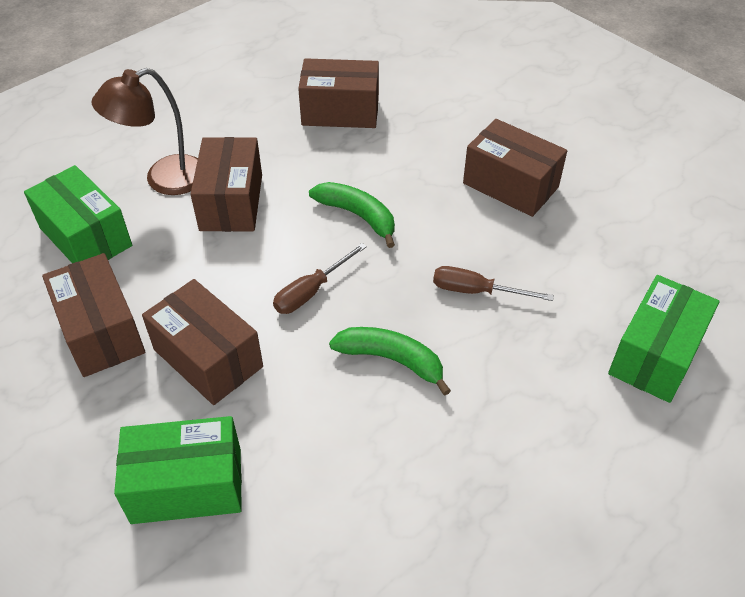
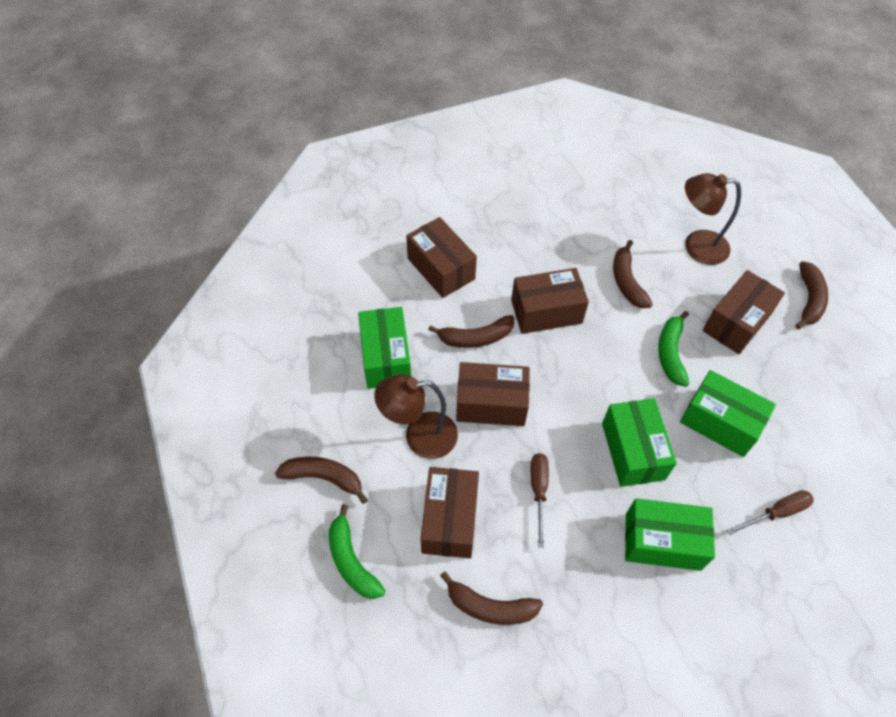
brown banana: none = 0 -> [275,457,368,504] [428,315,514,348] [440,571,543,625] [613,240,653,308] [796,261,828,329] = 5
brown lamp: [92,68,198,195] = 1 -> [374,374,458,459] [685,173,741,265] = 2
green box: [24,165,132,263] [114,416,242,524] [608,275,720,403] = 3 -> [358,307,411,389] [602,398,677,487] [625,498,715,571] [680,370,776,457] = 4

